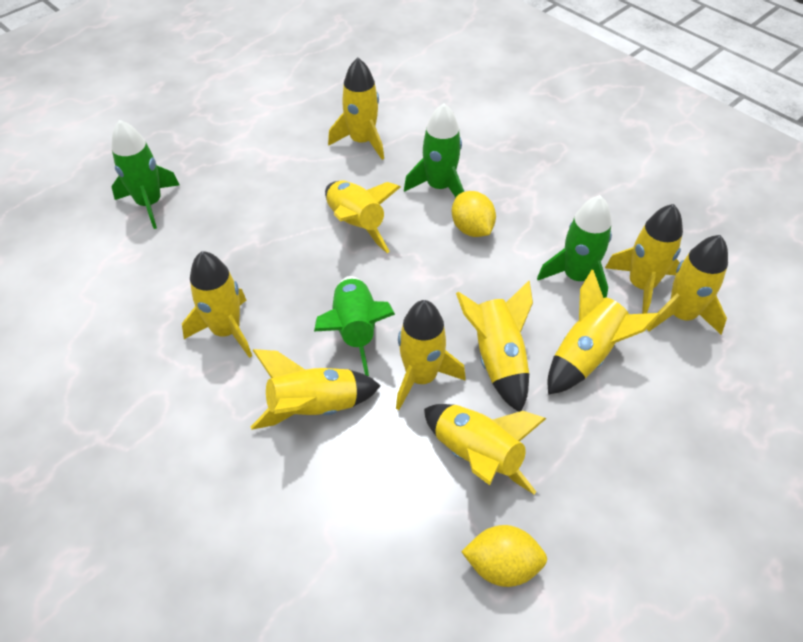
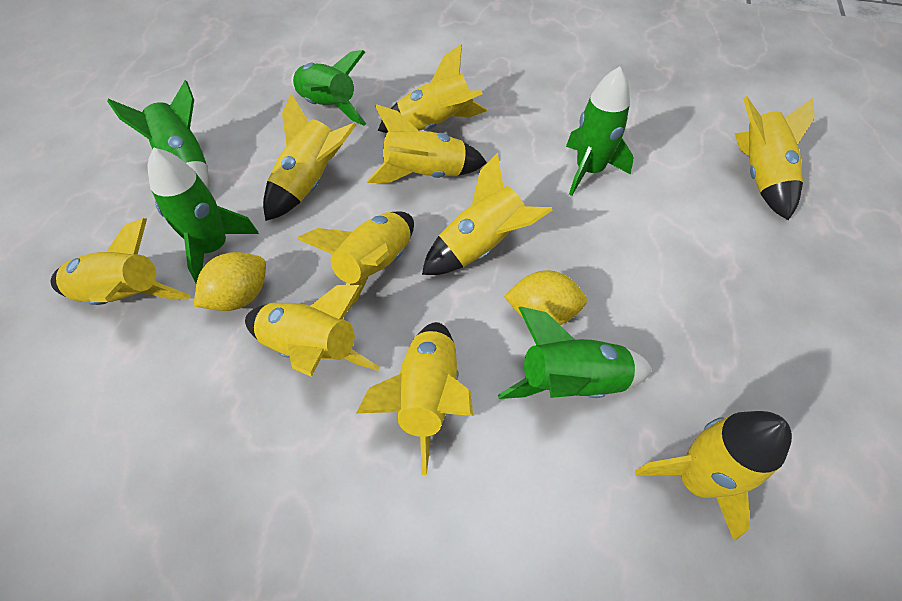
green rocket: [111,120,180,229] [314,276,395,376] [404,103,464,198] [537,195,612,298] = 4 -> [107,80,209,188] [148,148,259,283] [291,50,366,126] [498,307,652,399] [566,66,634,196] = 5

